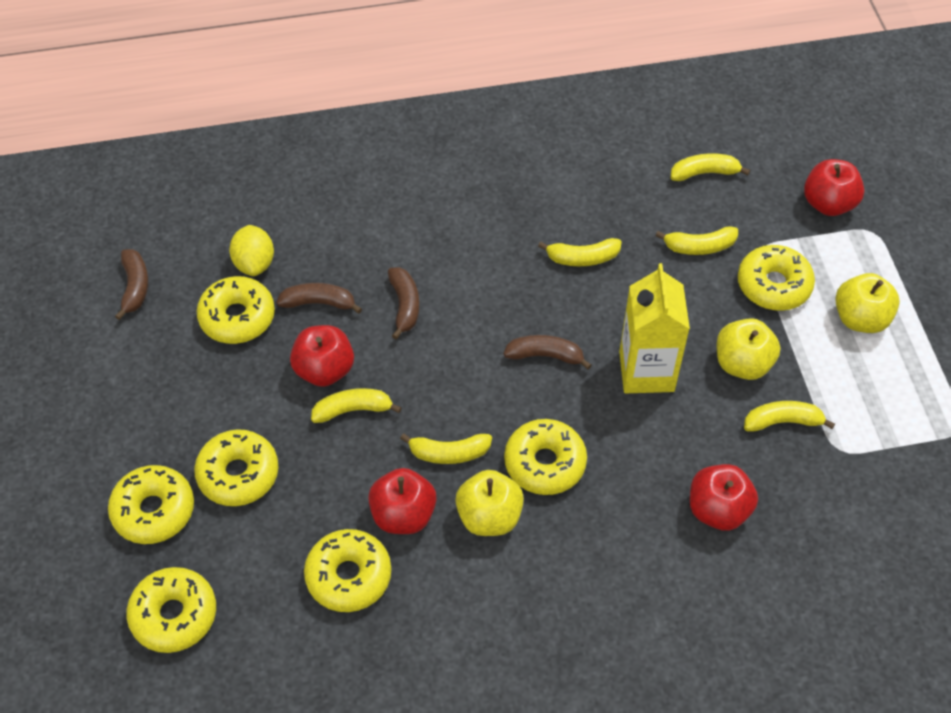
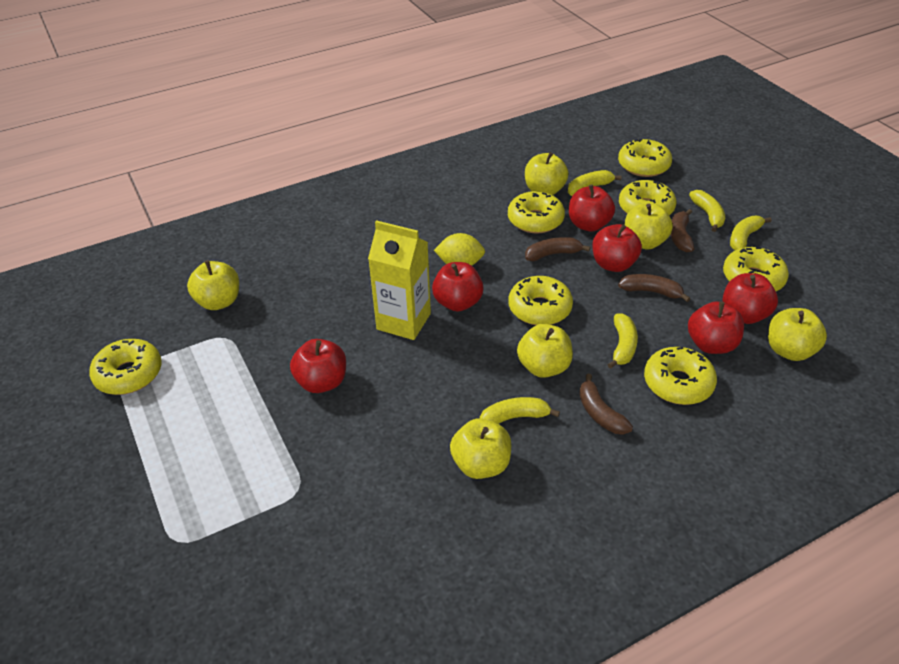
red apple: [290,325,354,387] [368,468,437,534] [690,464,758,531] [804,159,864,216] = 4 -> [290,339,346,393] [432,262,484,312] [569,184,615,232] [592,224,642,272] [688,301,744,354] [722,273,778,324] = 6
yellow apple: [455,470,524,536] [717,318,781,380] [835,273,900,333] = 3 -> [187,260,239,310] [450,418,511,479] [517,324,573,378] [525,152,569,195] [625,203,673,249] [768,308,827,361] = 6
yellow banana: [311,388,402,423] [400,433,492,464] [538,238,622,266] [655,226,738,255] [671,153,750,181] [744,401,835,432] = 6 -> [480,397,560,424] [568,170,622,196] [608,313,638,369] [689,190,725,232] [730,215,772,250] = 5

